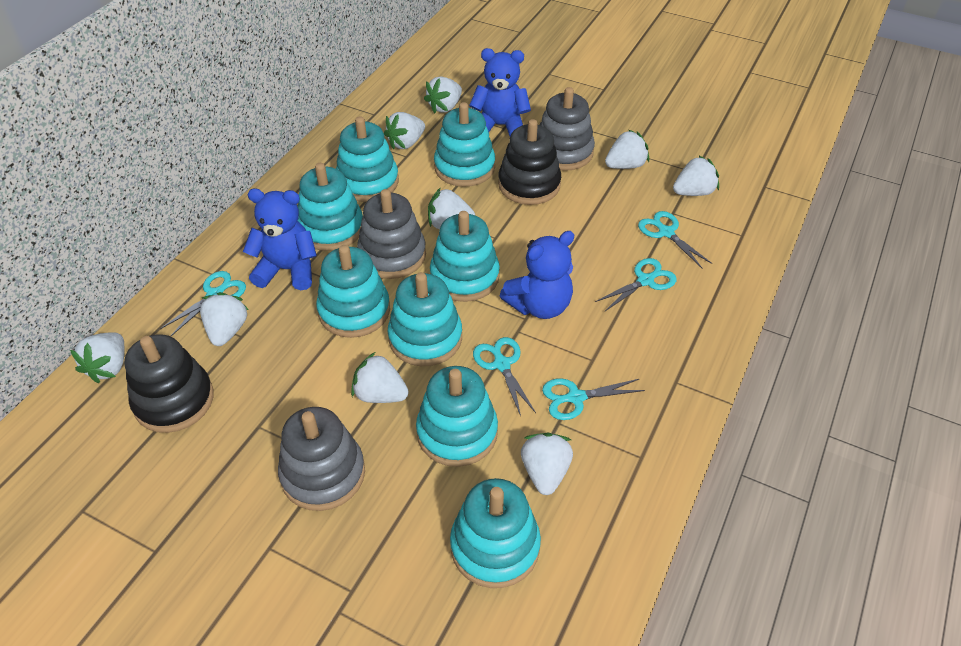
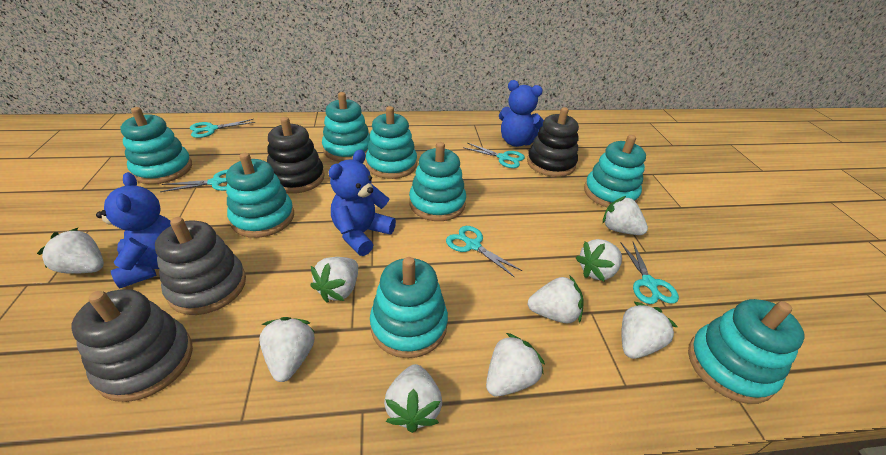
grey stacking toy: [278,407,365,511] [357,189,426,279] [540,87,595,171] = 3 -> [71,289,193,402] [155,217,246,315] = 2

